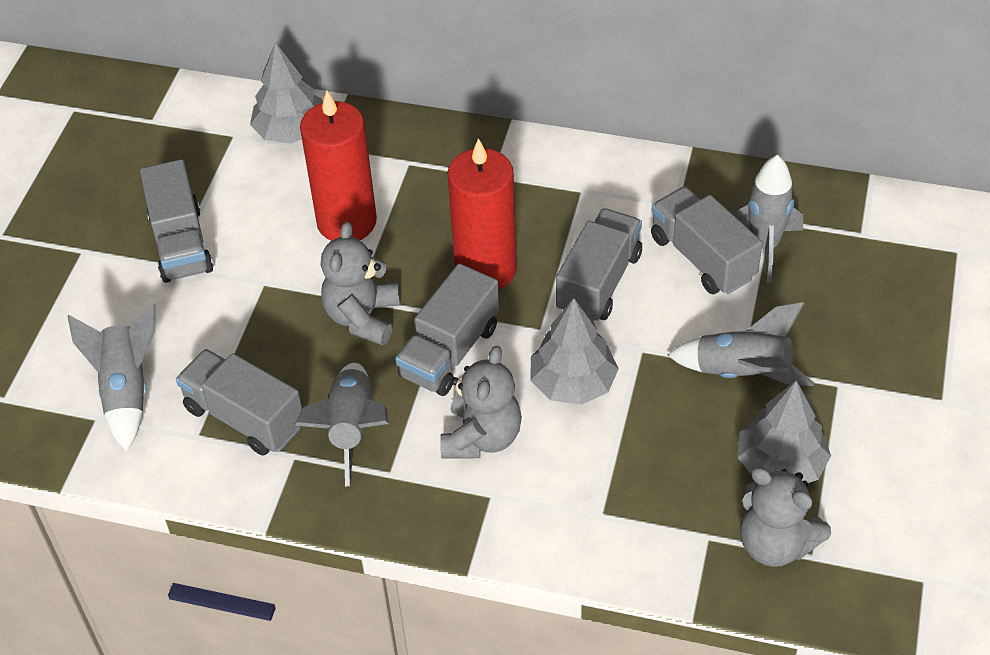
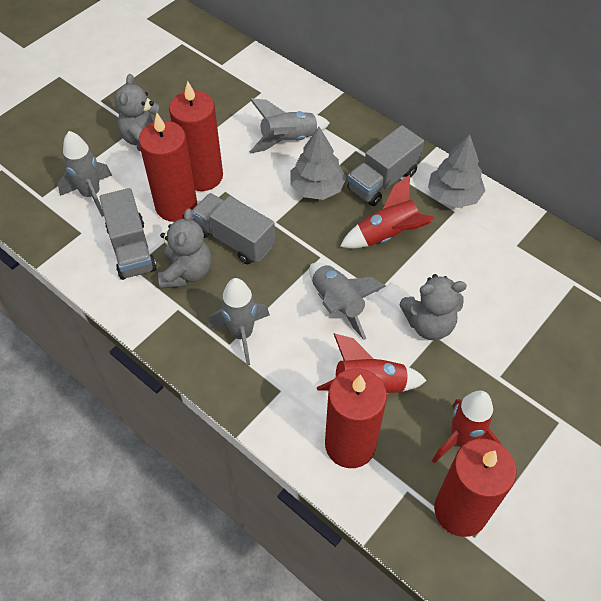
grey tree: [250,42,323,144] [530,298,619,405] [737,381,831,483] = 3 -> [290,127,346,200] [428,134,485,208] = 2
grey truck: [140,159,213,283] [176,349,302,456] [395,263,499,396] [556,208,642,321] [651,186,762,294] = 5 -> [99,188,157,280] [192,193,275,264] [347,125,424,206] = 3
red candle: [300,90,377,241] [447,138,517,290] = 2 -> [139,113,197,222] [169,81,223,191] [325,368,387,468] [434,439,517,537] = 4
red rocket: none = 0 -> [317,333,427,394] [340,175,434,249] [432,390,502,463] = 3

